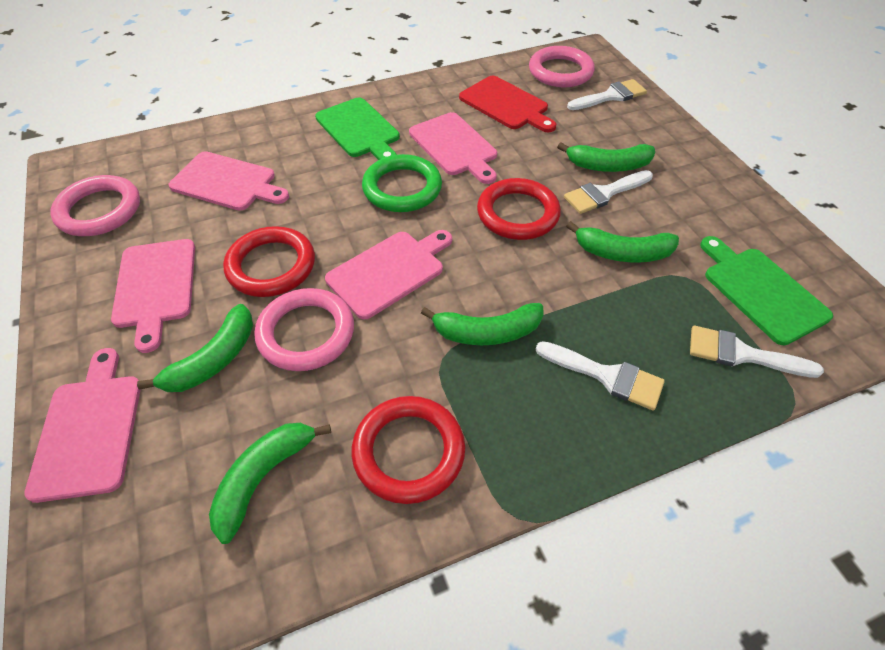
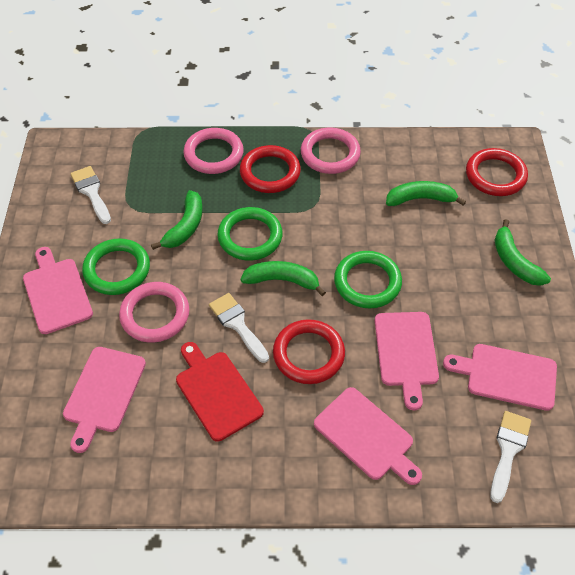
green banana: [137,304,253,392] [209,423,331,544] [421,303,543,345] [557,142,655,172] [566,221,679,263] = 5 -> [151,190,203,250] [241,261,326,296] [386,181,466,206] [495,219,551,286] = 4
green cutting board: [315,98,400,160] [700,236,833,345] = 2 -> none = 0
green ring: [362,154,442,212] = 1 -> [82,238,150,295] [217,207,283,261] [334,251,402,308] = 3
white brush: [535,341,665,411] [564,170,653,214] [567,79,647,110] [690,326,824,378] = 4 -> [70,166,111,224] [209,293,269,363] [490,411,531,503] = 3

